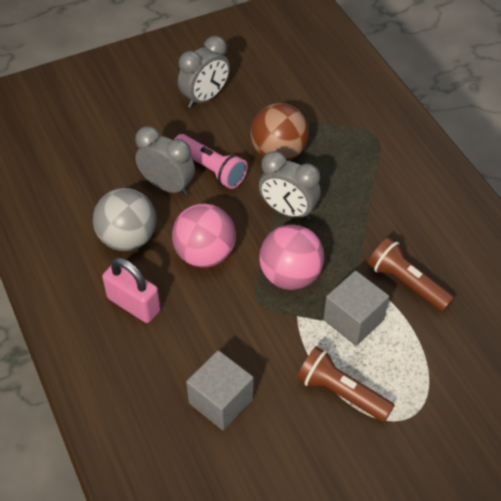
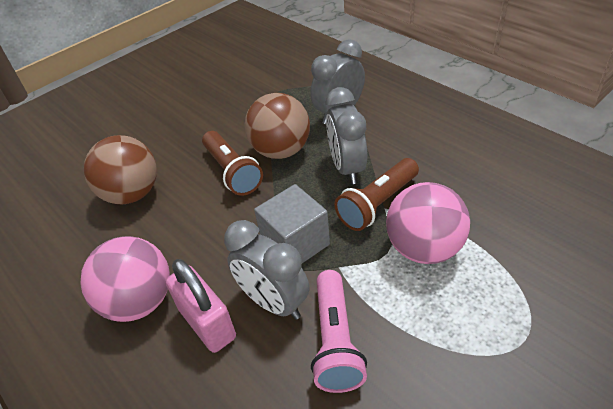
brown ball: [251,103,309,161] = 1 -> [84,135,157,204] [244,93,310,159] = 2
grey ball: [93,188,156,251] = 1 -> none = 0
grey cube: [186,350,254,430] [323,271,389,346] = 2 -> [254,184,330,263] = 1

